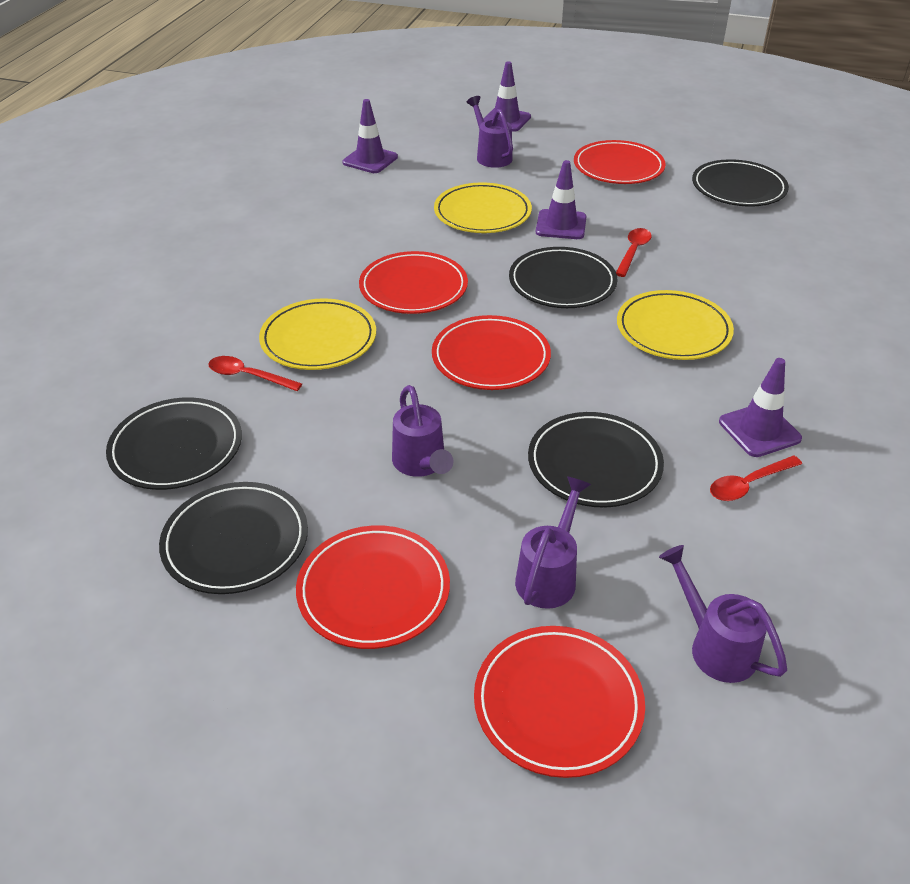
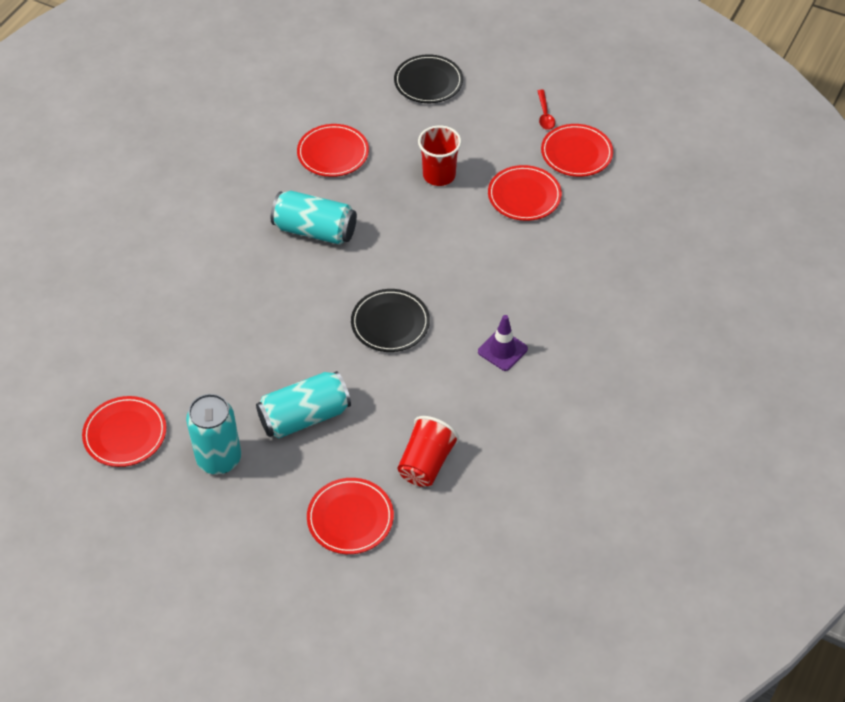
black plate: [106,397,242,490] [159,482,308,594] [509,247,618,308] [528,412,664,508] [692,159,789,207] = 5 -> [351,289,430,352] [394,55,463,103] = 2
purple traffic cone: [342,99,398,173] [483,61,531,132] [536,160,587,239] [719,358,802,457] = 4 -> [478,315,528,371] = 1
purple watering can: [392,385,454,477] [466,96,513,168] [515,476,591,609] [659,545,787,683] = 4 -> none = 0
red cup: none = 0 -> [397,416,459,487] [418,125,461,186] = 2
red spoon: [208,356,302,391] [616,228,652,277] [710,456,802,501] = 3 -> [538,90,555,130] = 1
turquoise can: none = 0 -> [186,394,241,474] [256,371,351,438] [271,191,357,245] = 3
yellow plate: [259,298,376,370] [434,182,532,233] [617,290,734,360] = 3 -> none = 0

